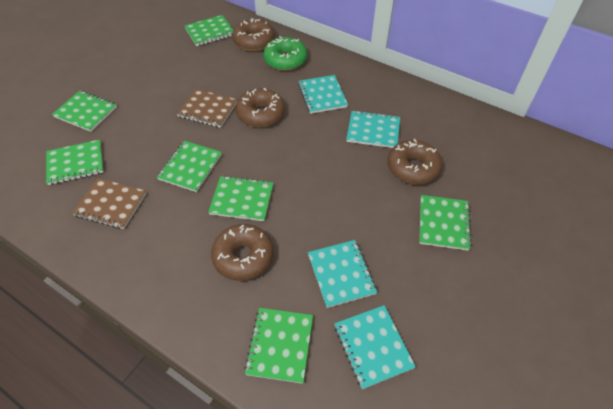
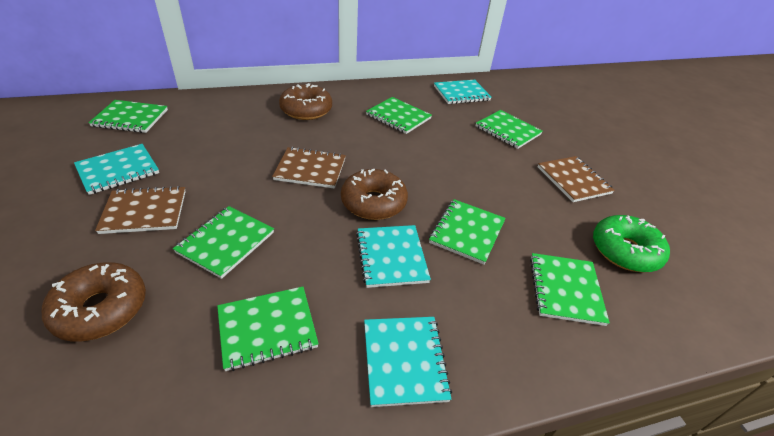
brown donut: [211,224,274,281] [232,18,275,51] [236,88,285,127] [388,139,442,185] = 4 -> [42,262,146,342] [279,83,332,120] [341,168,408,220] = 3
brown notebook: [72,178,147,229] [177,89,238,128] = 2 -> [95,186,186,234] [272,147,346,189] [538,156,615,202] = 3

